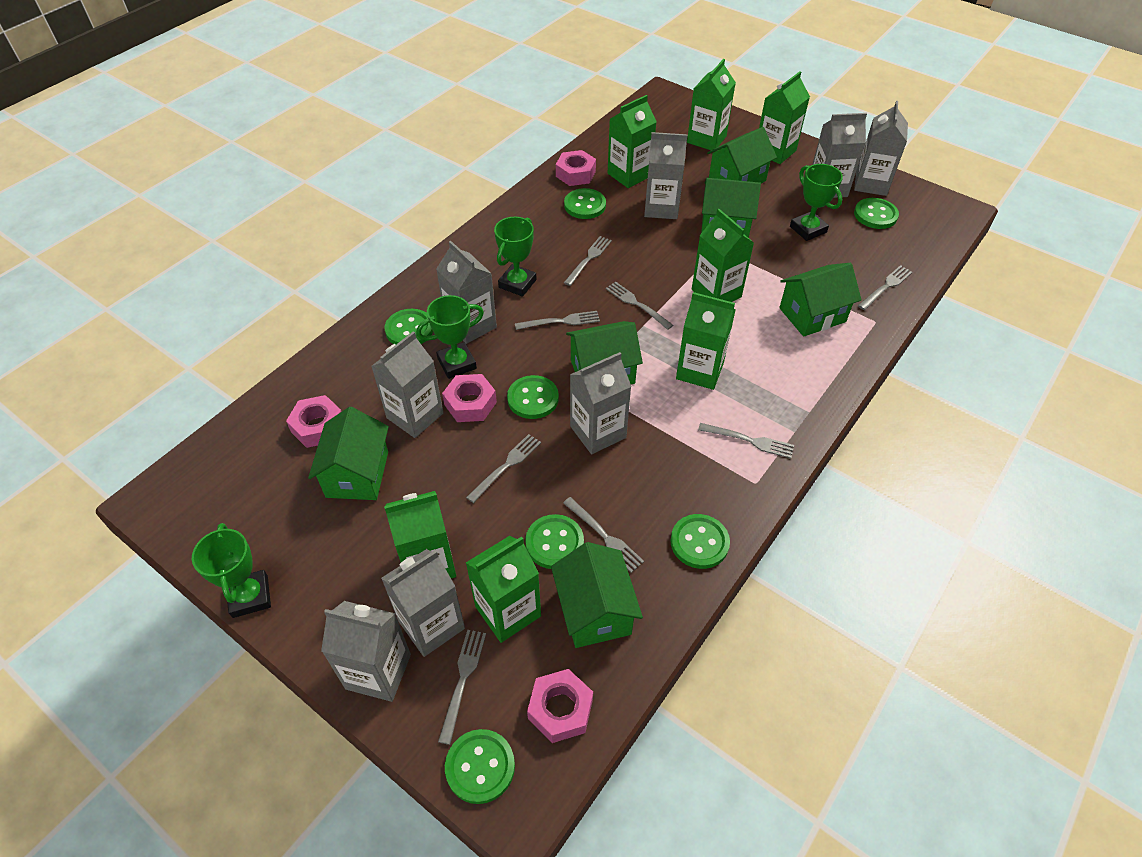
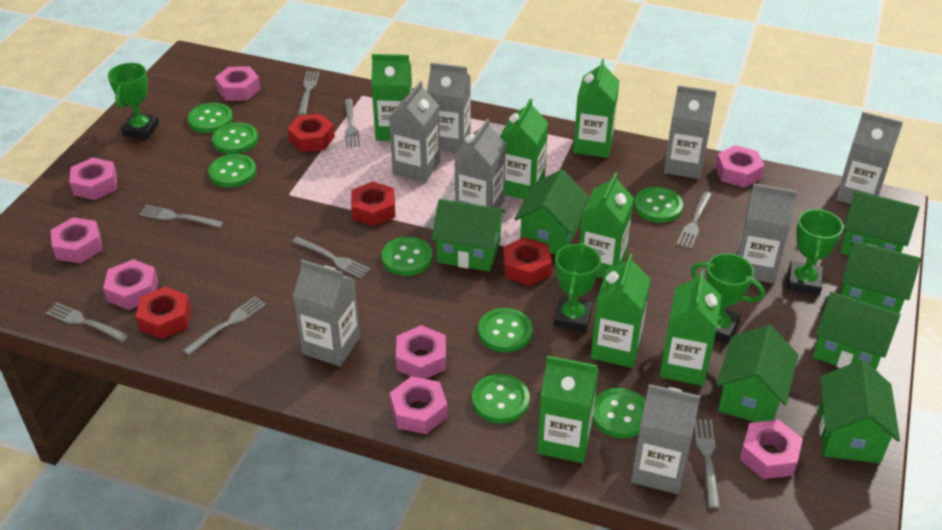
green button: [384,309,433,344] [445,729,515,804] [507,375,559,419] [525,514,584,569] [564,188,606,219] [670,514,730,569] [854,198,899,229] = 7 -> [188,103,233,133] [208,154,256,188] [212,122,258,154] [381,237,433,276] [472,374,530,423] [478,308,533,352] [593,388,646,438] [634,187,683,223] = 8
green house: [308,407,389,500] [551,542,643,648] [566,321,643,384] [701,178,761,238] [707,127,777,183] [779,263,862,337] = 6 -> [431,199,506,271] [514,169,589,255] [717,325,799,422] [813,291,901,370] [819,360,900,463] [840,190,919,255] [840,241,921,313] = 7
pink nut: [286,395,342,448] [442,374,497,422] [527,669,593,743] [556,150,596,186] = 4 -> [51,217,102,263] [69,157,117,200] [103,259,158,310] [215,66,261,101] [390,376,448,434] [396,325,446,379] [715,145,765,188] [740,420,803,479] = 8
red nut: none = 0 -> [136,287,191,339] [287,114,335,152] [351,181,395,226] [503,237,552,286] = 4

